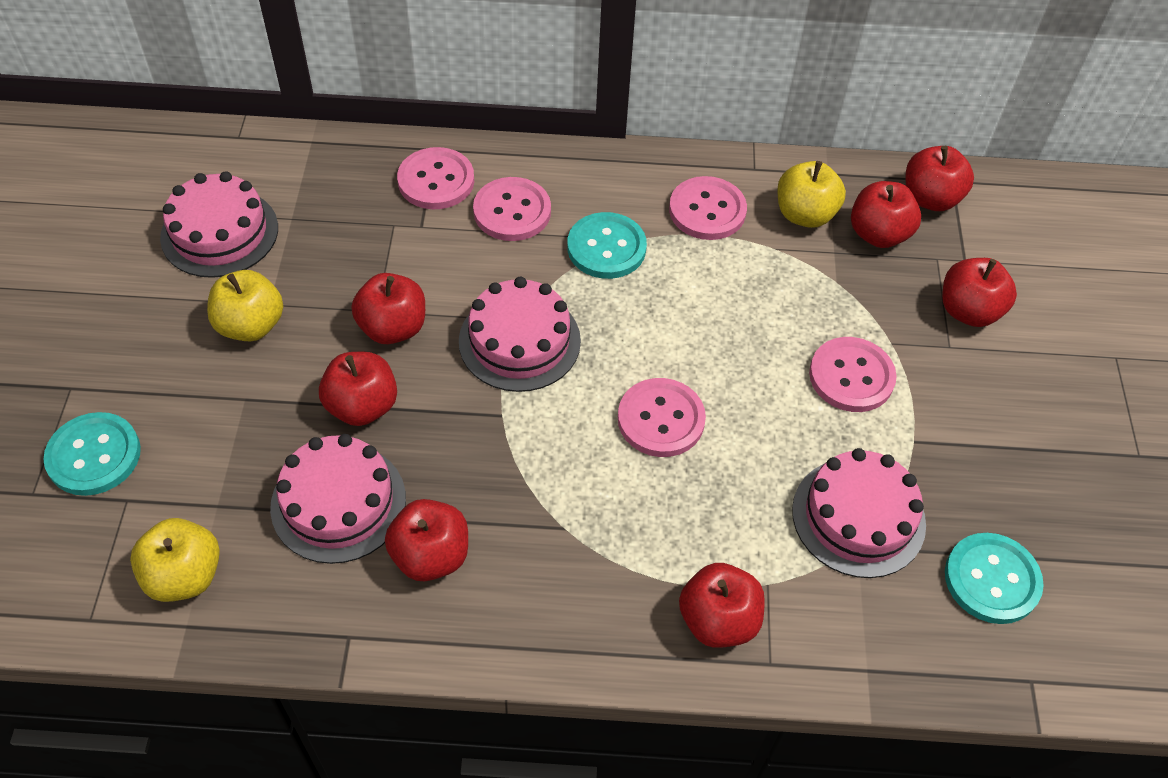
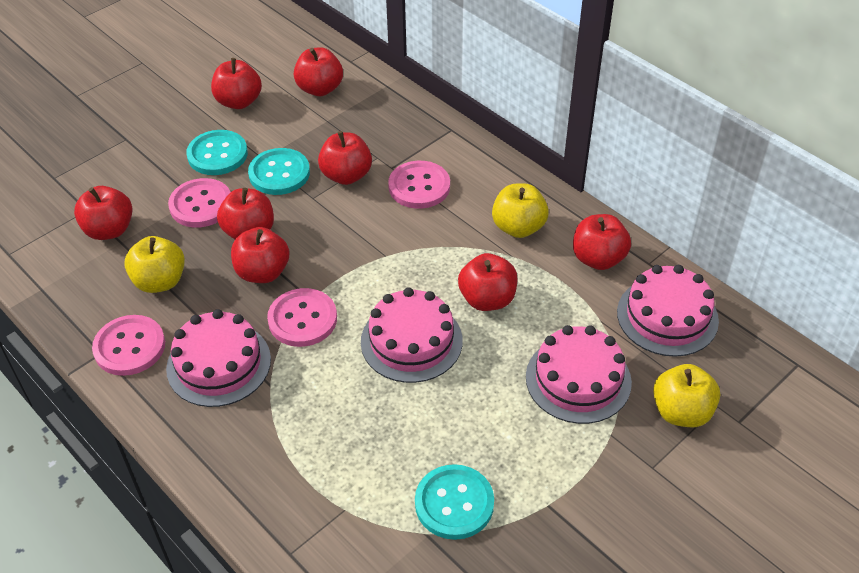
pink button: [397,147,474,209] [473,177,551,241] [618,378,706,457] [669,176,747,240] [809,337,897,412] = 5 -> [92,315,165,376] [168,178,231,227] [267,288,337,347] [388,161,450,209] = 4
red apple: [319,352,397,426] [351,273,425,344] [385,499,468,581] [679,563,765,648] [851,181,921,248] [906,146,974,211] [942,258,1017,327] = 7 -> [74,186,132,240] [211,58,262,109] [217,188,274,239] [231,227,290,283] [294,47,343,96] [318,131,372,185] [458,253,518,311] [573,214,631,270] = 8

